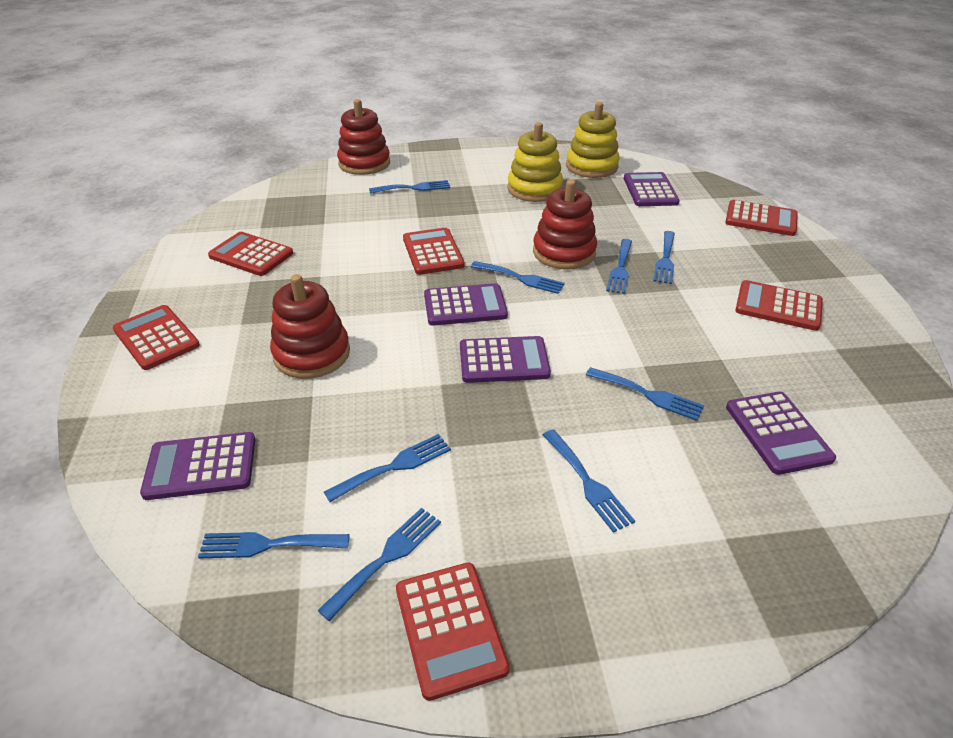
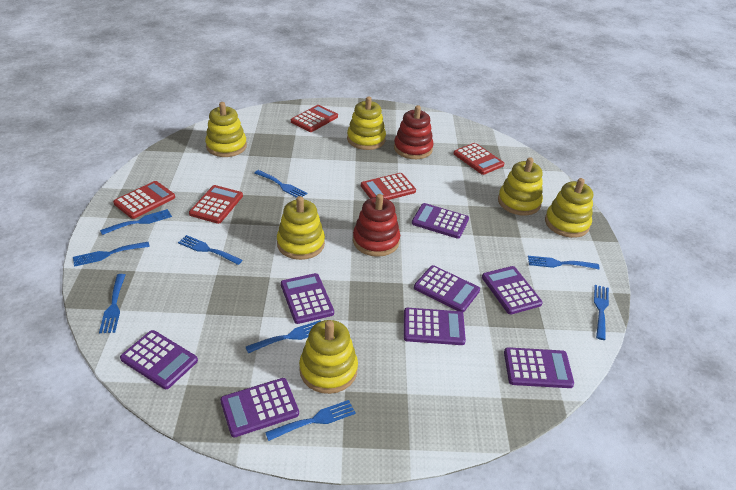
purple calculator: [140,432,255,500] [424,283,508,326] [460,336,551,383] [624,172,680,206] [726,392,836,475] = 5 -> [120,330,198,389] [220,378,299,437] [281,273,334,324] [404,308,466,345] [412,203,469,239] [414,265,480,312] [482,266,543,314] [504,347,574,388] = 8
red calculator: [113,305,200,370] [208,232,293,276] [396,562,510,701] [403,228,464,275] [725,200,798,236] [735,280,823,331] = 6 -> [113,181,175,219] [189,185,243,224] [291,105,338,132] [361,173,416,200] [453,143,504,175] = 5
red stacking toy: [270,274,350,379] [337,99,390,175] [533,180,597,269] = 3 -> [353,194,400,257] [394,105,434,159] = 2
yellow stacking toy: [507,122,563,202] [566,102,620,178] = 2 -> [205,102,247,157] [277,196,325,260] [299,320,358,394] [347,96,386,150] [498,157,543,216] [545,178,593,238] = 6

